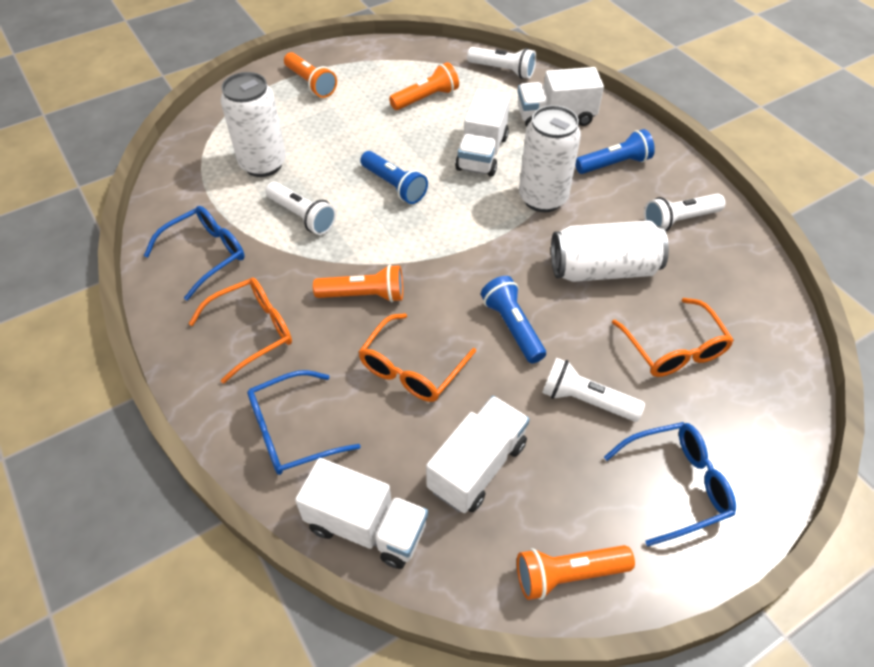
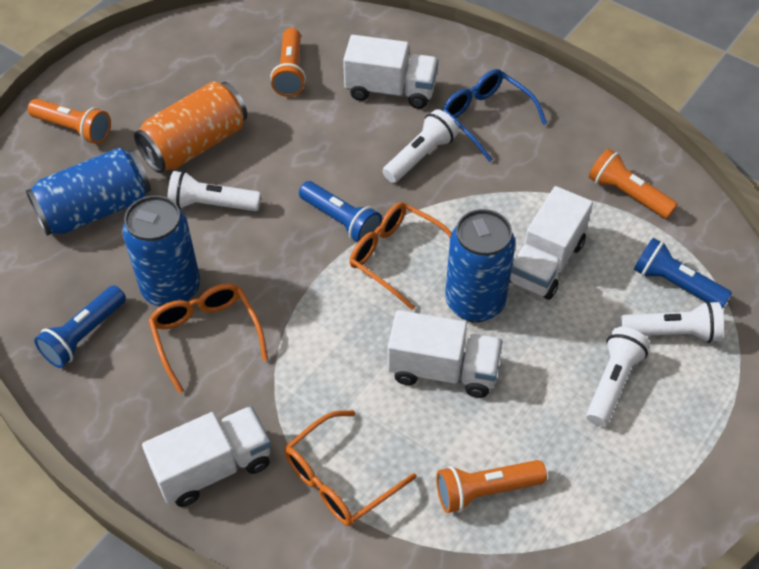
blue can: none = 0 -> [26,148,151,236] [122,195,200,307] [445,209,515,322] = 3
blue glasses: [144,206,245,300] [247,370,361,475] [604,422,736,546] = 3 -> [443,69,547,162] = 1
orange can: none = 0 -> [134,81,247,173] = 1
white can: [221,72,286,177] [519,105,581,212] [551,220,669,282] = 3 -> none = 0

